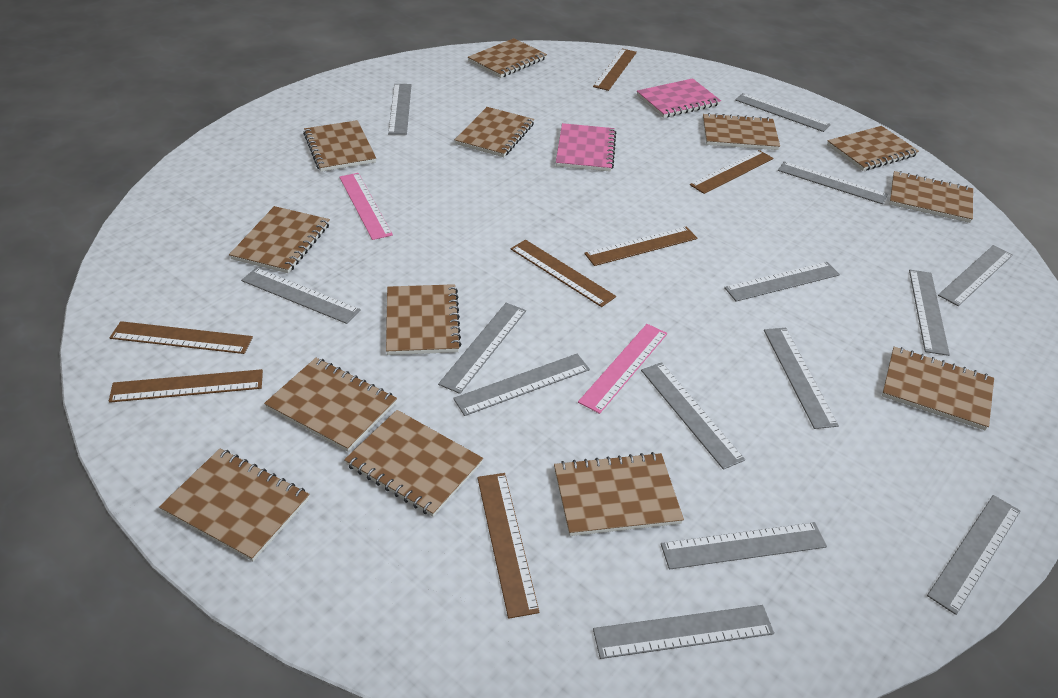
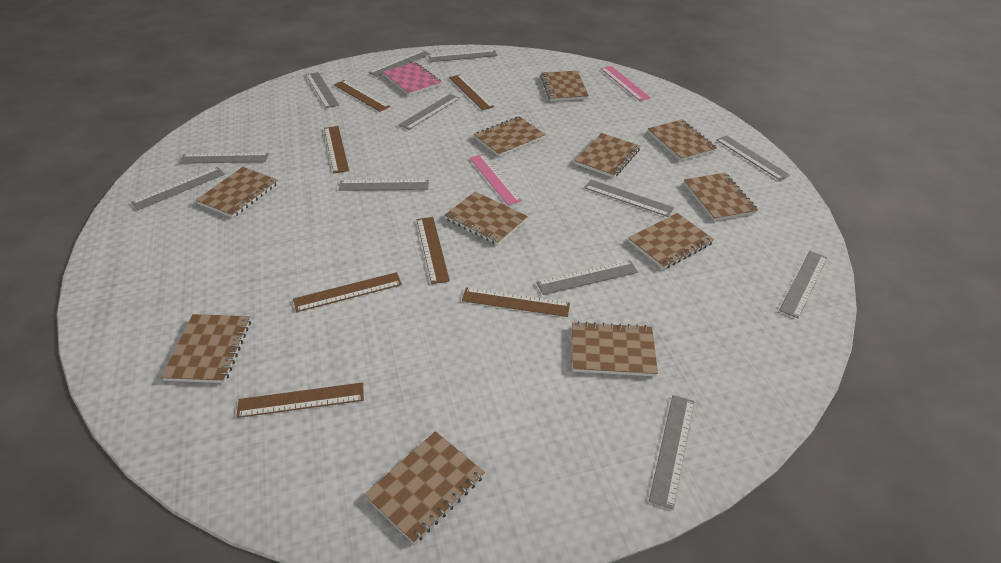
brown notebook: [159,449,310,561] [229,206,330,273] [264,358,397,452] [303,120,376,172] [344,410,483,517] [386,284,461,355] [455,107,534,157] [468,38,547,78] [554,452,684,536] [703,113,780,150] [827,126,919,171] [882,347,994,430] [889,171,973,223] = 13 -> [161,314,251,383] [196,167,278,218] [364,431,485,544] [445,191,528,245] [474,116,546,157] [540,71,589,101] [572,321,658,377] [574,133,640,178] [628,213,714,269] [648,120,717,161] [684,173,758,221] = 11
grey ruler: [241,268,361,324] [388,84,412,135] [438,303,526,394] [453,354,590,416] [593,605,774,659] [641,362,745,470] [661,522,827,569] [724,262,840,302] [735,93,831,132] [764,328,839,429] [778,161,888,204] [909,270,950,356] [927,495,1020,615] [938,245,1013,306] = 14 -> [131,167,225,210] [179,153,269,164] [306,72,339,108] [338,179,429,191] [369,50,431,77] [399,94,460,130] [428,50,497,62] [536,260,638,295] [584,180,674,217] [649,395,694,510] [716,135,791,181] [779,251,827,319] = 12
pink notebook: [556,123,616,172] [637,78,721,118] = 2 -> [383,62,442,96] = 1

